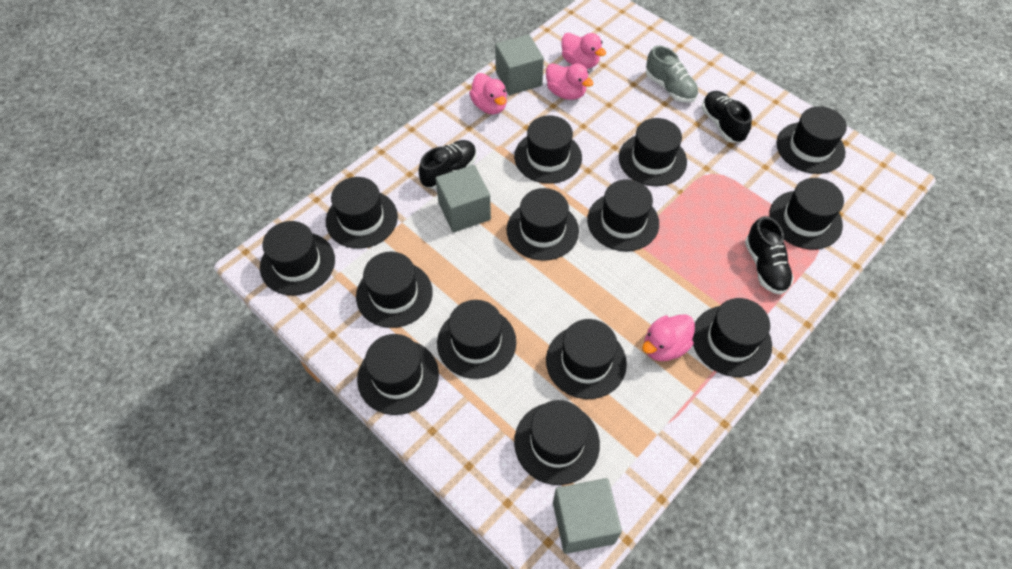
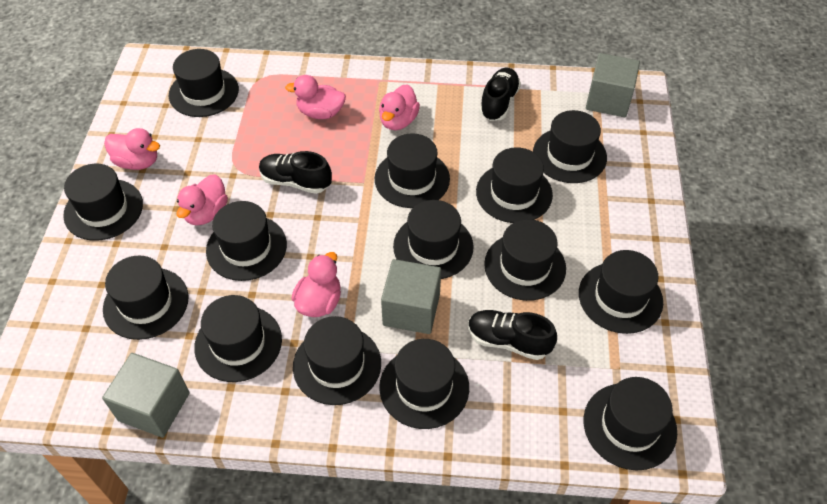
grey shoe: [646,46,698,103] = 1 -> none = 0
pink duck: [469,73,507,114] [546,63,594,100] [561,33,606,69] [642,314,695,361] = 4 -> [104,128,160,170] [176,174,228,225] [285,75,346,119] [291,252,341,317] [379,84,420,130] = 5

